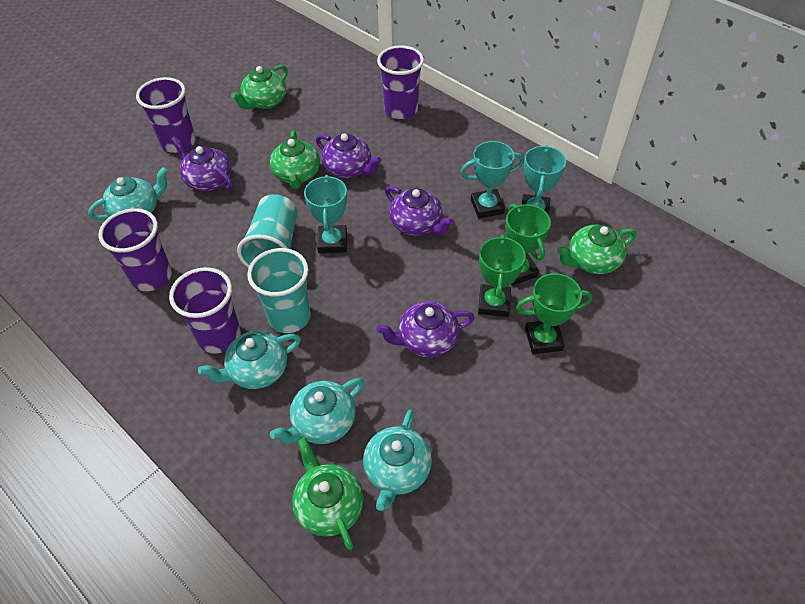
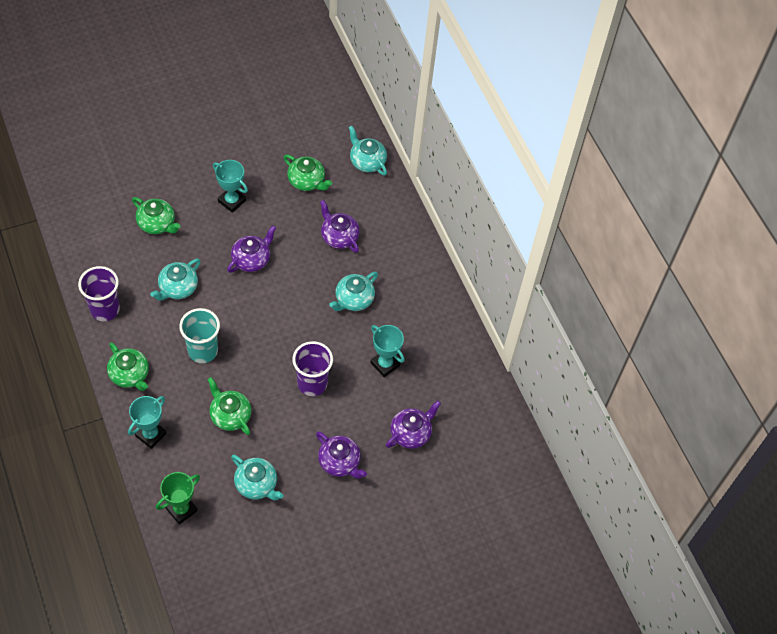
green trophy: [478,234,526,317] [505,204,551,285] [516,273,592,354] = 3 -> [156,472,200,525] = 1
purple cup: [98,208,172,291] [136,77,196,153] [169,267,241,354] [377,45,424,119] = 4 -> [78,266,120,321] [293,341,333,396] = 2
turquoise cup: [237,194,297,268] [247,248,311,333] = 2 -> [179,308,220,363] = 1

